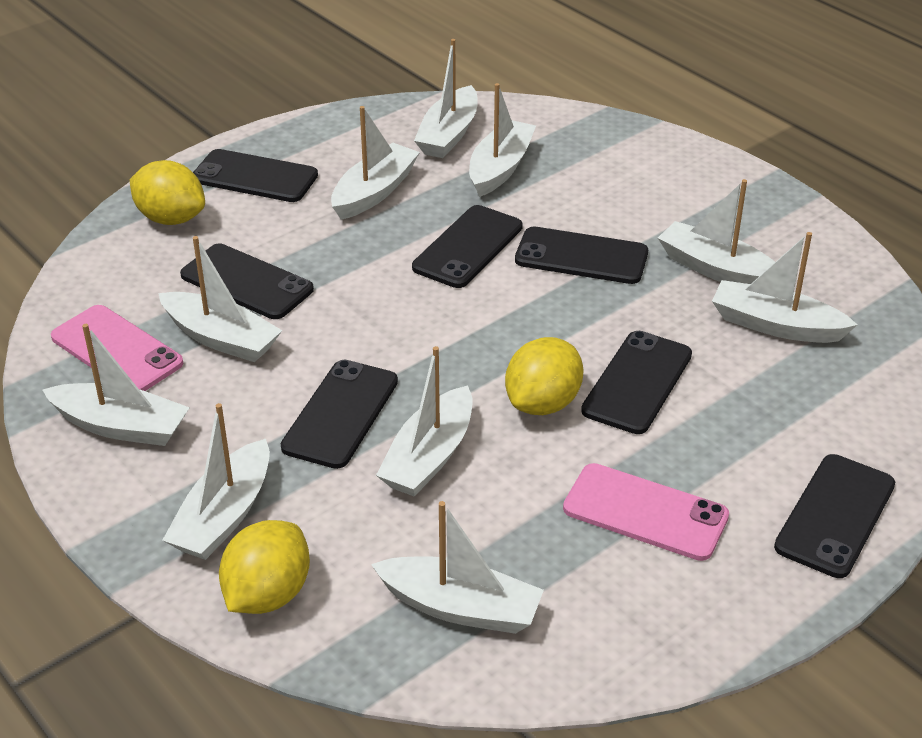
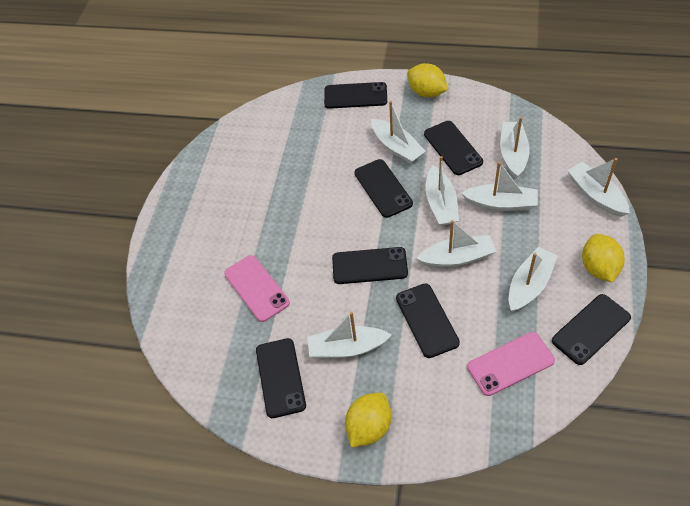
white boat: [43,324,190,446] [158,236,283,362] [162,403,270,560] [331,106,420,220] [371,501,544,634] [376,346,472,497] [414,39,478,158] [469,83,536,197] [658,179,775,284] [712,232,857,343] = 10 -> [307,312,391,358] [371,101,426,164] [416,220,496,267] [425,156,459,225] [461,162,538,211] [500,117,530,179] [509,247,558,312] [567,158,630,217] = 8

